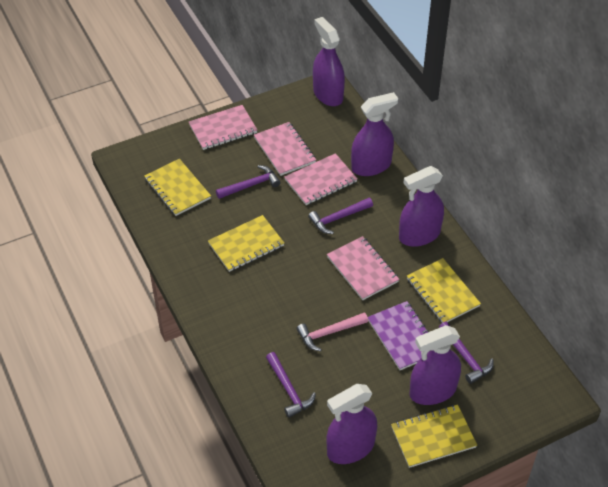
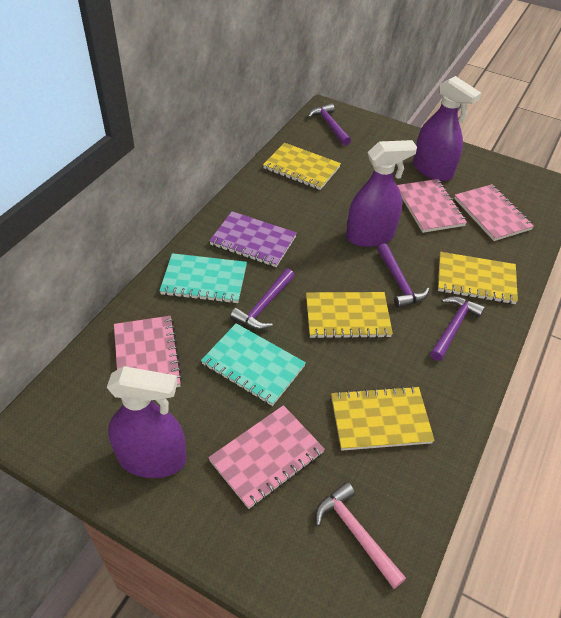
purple spray bottle: [313,17,345,106] [327,384,377,464] [351,92,398,176] [399,166,444,247] [409,325,461,405] = 5 -> [107,366,187,478] [346,140,417,247] [413,76,481,181] = 3
turquoise notebook: none = 0 -> [159,253,247,304] [201,323,306,406] = 2

